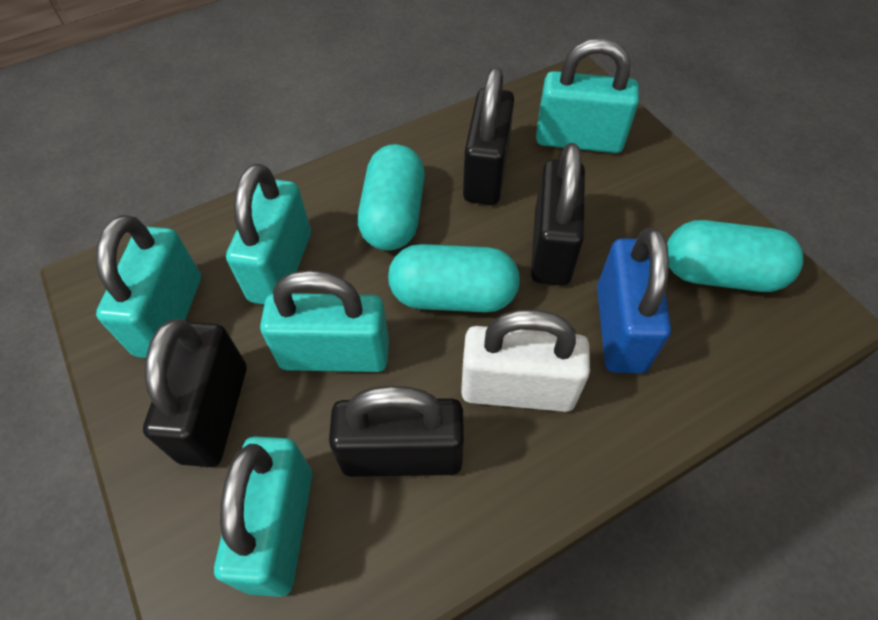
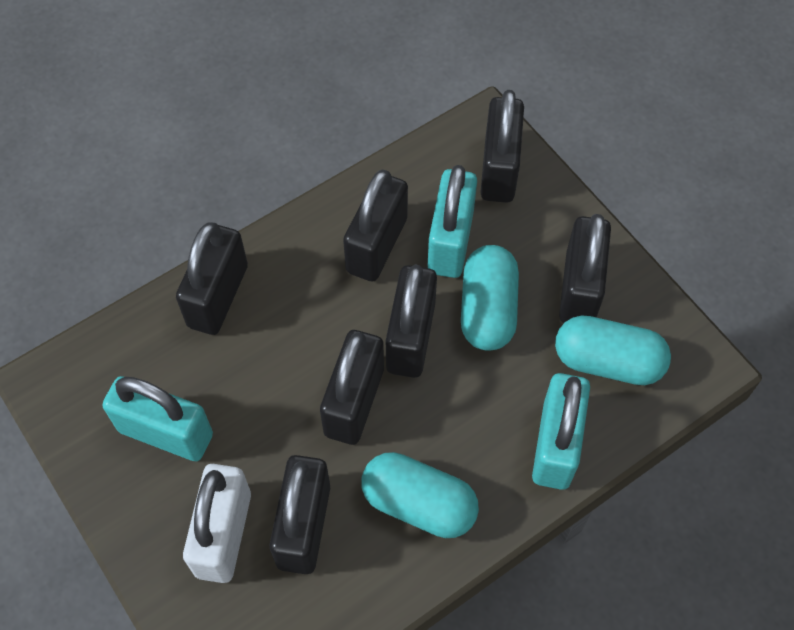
black padlock: [143,319,247,467] [329,386,464,477] [463,67,514,205] [531,143,585,286] = 4 -> [176,222,248,335] [270,455,330,574] [320,330,384,445] [343,169,408,282] [386,264,437,378] [480,90,524,203] [559,214,611,323] = 7
blue padlock: [597,228,671,374] = 1 -> none = 0
turquoise padlock: [96,215,201,358] [214,436,312,597] [226,163,311,305] [260,270,389,372] [536,38,639,153] = 5 -> [103,376,213,462] [428,165,477,278] [532,373,590,490] = 3

